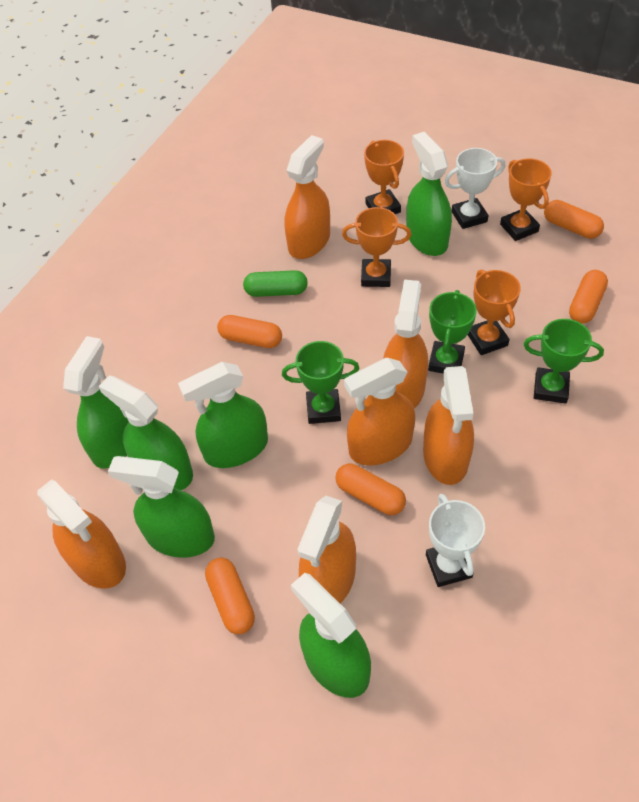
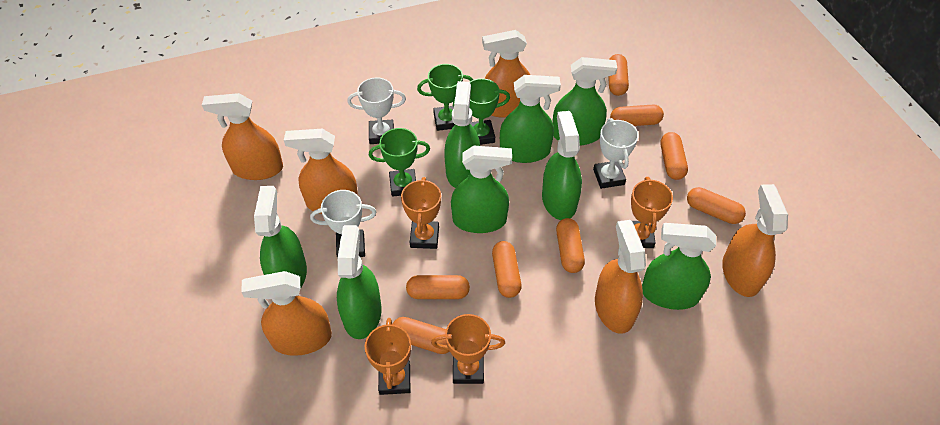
green capsule: [243,270,308,297] = 1 -> none = 0
green spray bottle: [63,336,129,469] [98,375,193,490] [108,456,215,558] [178,362,268,468] [291,573,371,698] [406,132,452,256] = 6 -> [254,186,307,289] [337,225,382,339] [444,81,480,188] [451,145,512,233] [500,75,561,163] [542,111,582,220] [552,57,617,145] [642,223,716,310] = 8
orange capsule: [205,558,255,634] [217,315,282,348] [335,464,406,515] [544,200,604,239] [569,270,608,324] = 5 -> [392,317,450,354] [406,275,470,299] [492,241,522,298] [556,218,585,273] [608,54,629,96] [610,105,664,126] [660,132,688,180] [687,187,746,224] = 8
white trophy: [426,494,485,587] [445,148,505,229] = 2 -> [310,190,377,259] [347,78,406,144] [593,118,639,189] = 3

